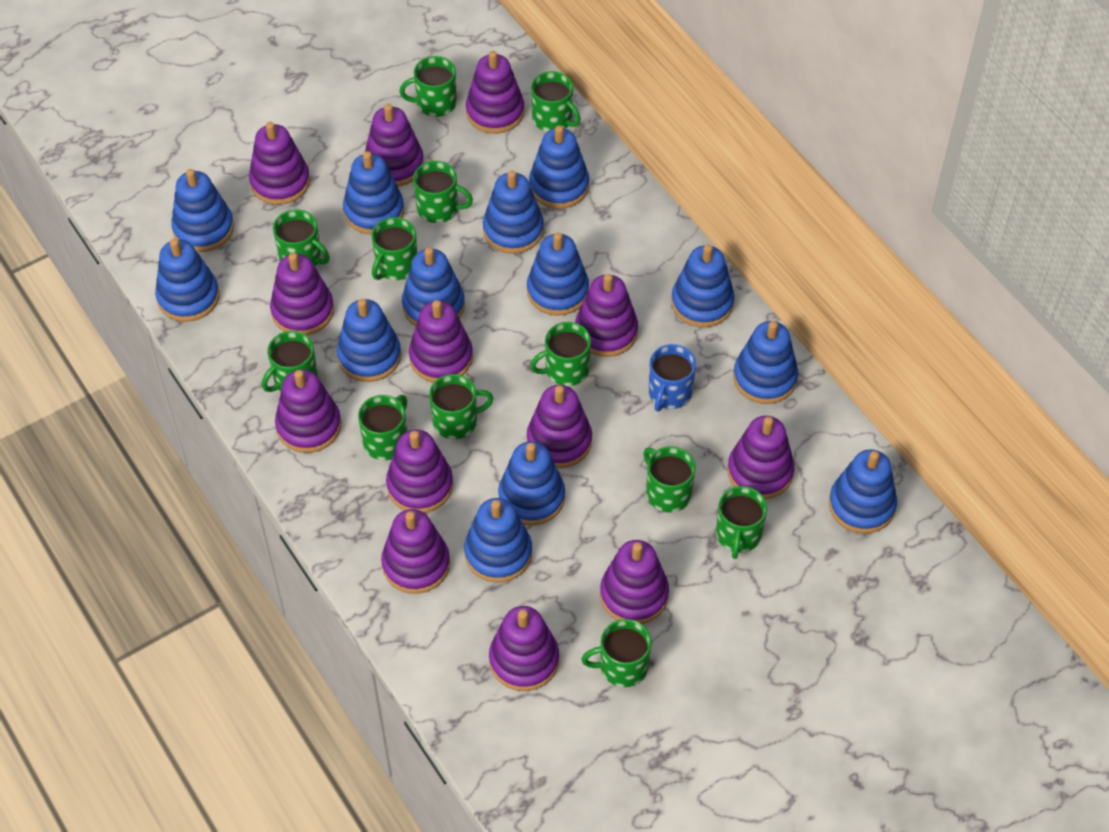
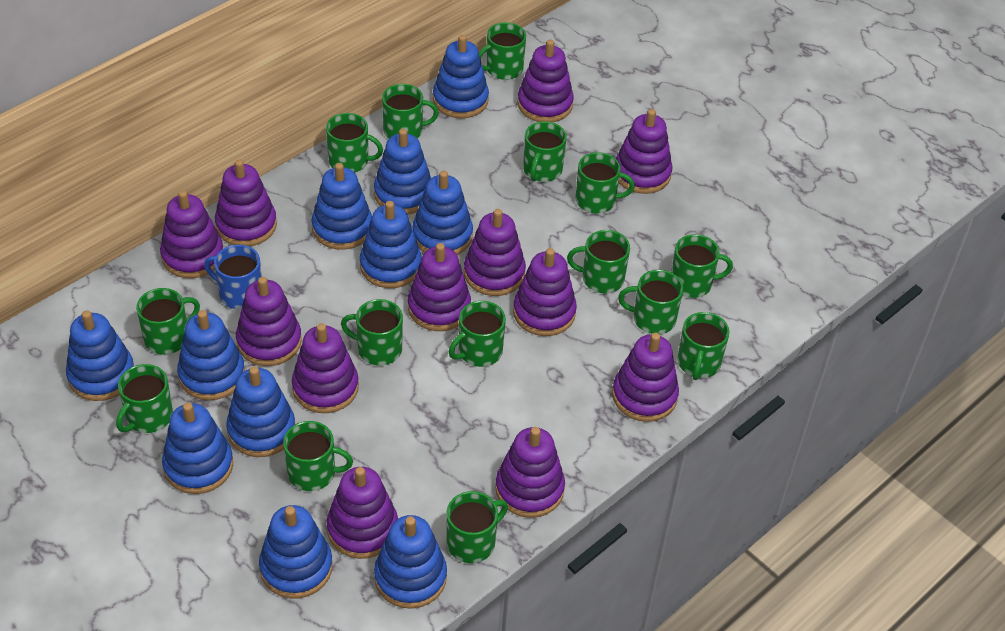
blue stacking toy: [155,239,219,322] [171,169,234,252] [337,299,401,382] [343,151,404,234] [402,247,465,326] [464,498,532,583] [483,170,544,254] [498,441,565,525] [527,232,589,316] [529,126,589,209] [672,244,735,328] [733,321,798,404] [829,449,897,534] = 13 -> [66,310,134,401] [162,402,233,494] [177,310,245,400] [226,366,295,457] [259,505,333,598] [312,163,372,250] [360,201,422,288] [374,129,431,214] [374,515,447,609] [412,171,473,255] [433,35,489,118] = 11
green mug: [262,331,318,392] [273,210,330,267] [358,395,407,460] [372,217,417,280] [399,56,457,117] [413,161,473,223] [429,374,494,439] [530,322,591,386] [531,71,581,132] [581,619,652,687] [643,446,696,513] [716,486,767,559] = 12 -> [116,364,173,433] [136,288,200,354] [283,421,353,491] [326,113,383,172] [341,299,403,366] [382,84,439,139] [446,491,508,563] [449,301,506,367] [479,22,526,80] [523,121,567,182] [567,230,630,293] [576,152,635,213] [618,270,683,334] [671,234,733,298] [677,312,729,380] = 15
purple stacking toy: [249,122,310,205] [270,253,334,335] [275,369,341,453] [365,104,424,187] [381,509,450,594] [386,430,453,513] [409,300,473,383] [466,51,524,134] [489,606,559,691] [527,385,592,468] [575,274,638,357] [600,540,669,624] [727,416,794,499] = 13 -> [160,190,223,278] [215,159,277,246] [236,277,302,366] [292,323,359,413] [327,467,398,559] [408,243,471,331] [464,209,526,296] [495,427,565,518] [513,248,577,336] [517,39,574,122] [612,333,679,422] [616,109,672,194] = 12

